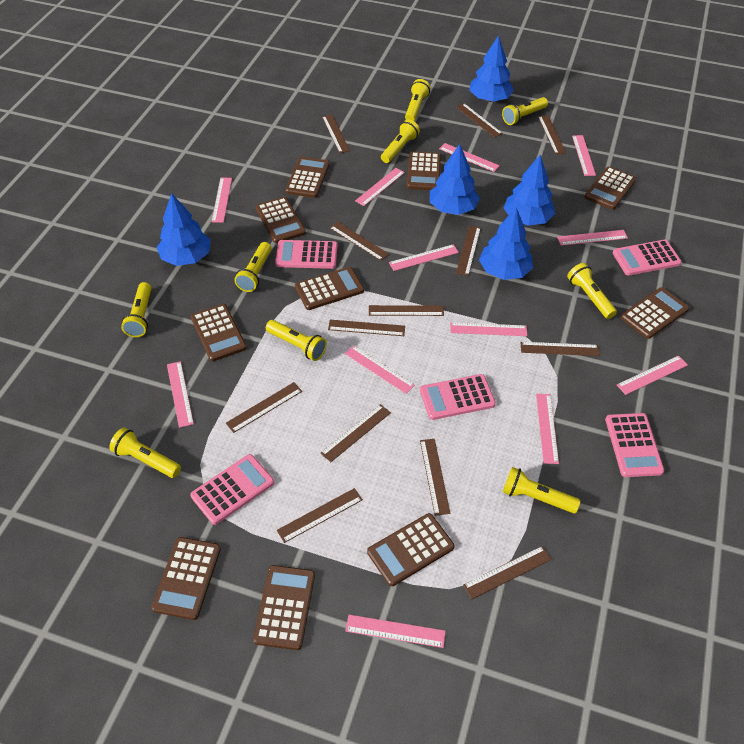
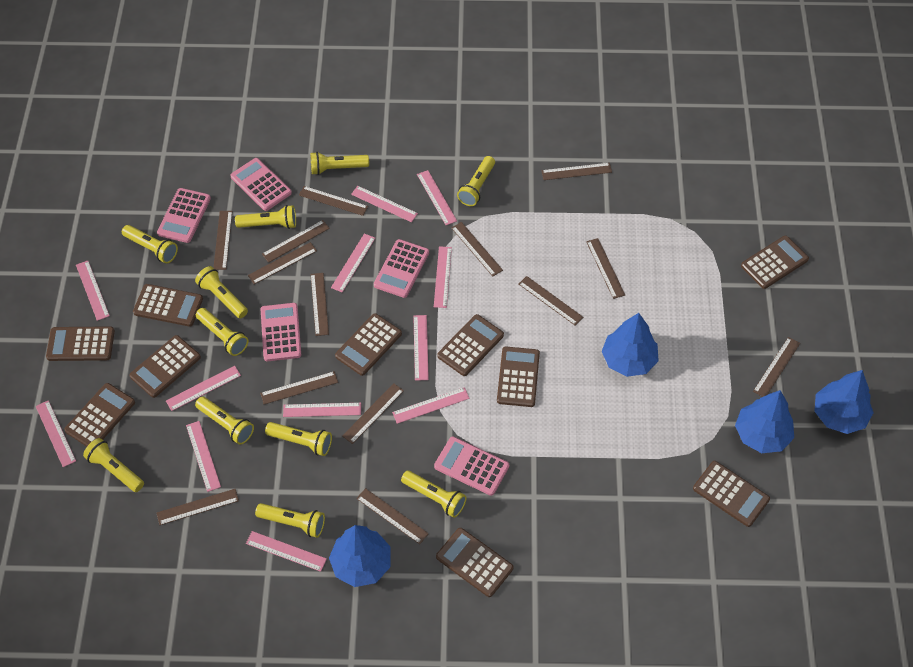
blue tree: [157,193,211,266] [430,144,480,215] [469,35,514,102] [479,207,533,280] [504,155,555,226] = 5 -> [329,525,391,587] [602,313,659,377] [735,390,794,453] [815,370,874,434] = 4
brown ruler: [226,382,302,433] [277,488,363,543] [320,404,391,462] [322,115,350,153] [328,320,405,336] [330,222,389,261] [369,305,444,316] [420,439,450,516] [456,103,503,138] [456,226,481,276] [463,546,552,599] [520,342,600,356] [538,115,566,154] = 13 -> [157,489,239,525] [213,211,232,270] [248,242,317,284] [260,371,338,404] [262,220,330,263] [299,186,368,216] [311,273,329,336] [342,383,404,444] [356,488,429,544] [451,222,503,276] [519,276,583,325] [541,163,612,180] [586,238,625,299] [753,337,800,397] = 14
yellow flashlight: [109,428,181,478] [121,282,152,337] [234,242,272,292] [266,320,327,361] [381,119,420,163] [405,79,430,121] [502,97,548,125] [503,467,580,514] [567,263,617,319] = 9 -> [83,438,144,492] [122,225,178,263] [195,266,248,318] [195,397,254,445] [196,308,248,356] [235,205,296,229] [255,503,325,538] [265,422,332,456] [311,152,369,175] [401,471,467,518] [457,156,495,206] = 11

